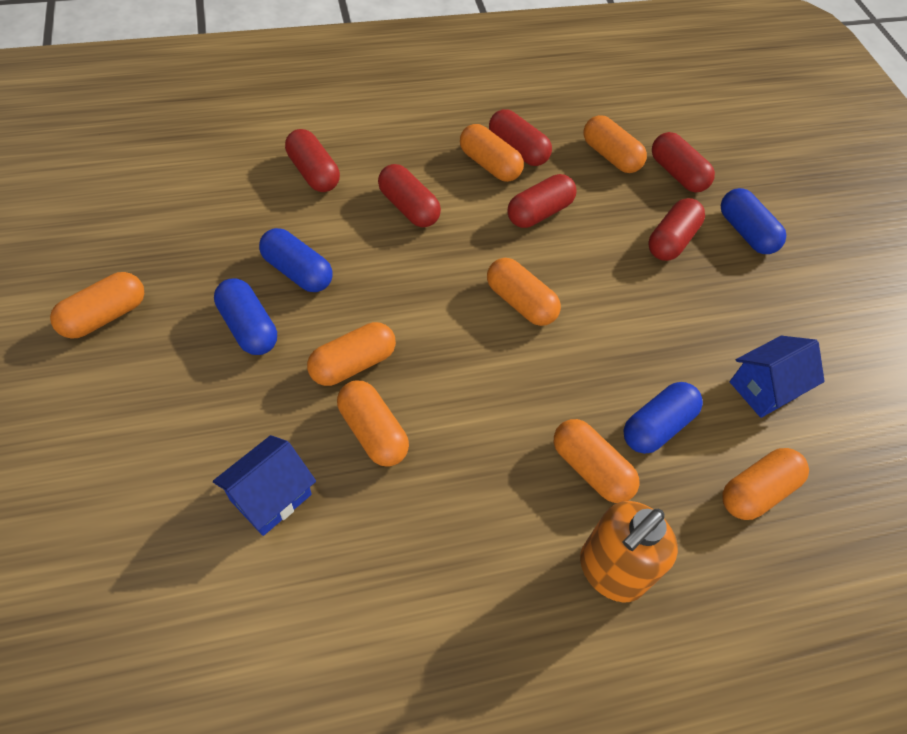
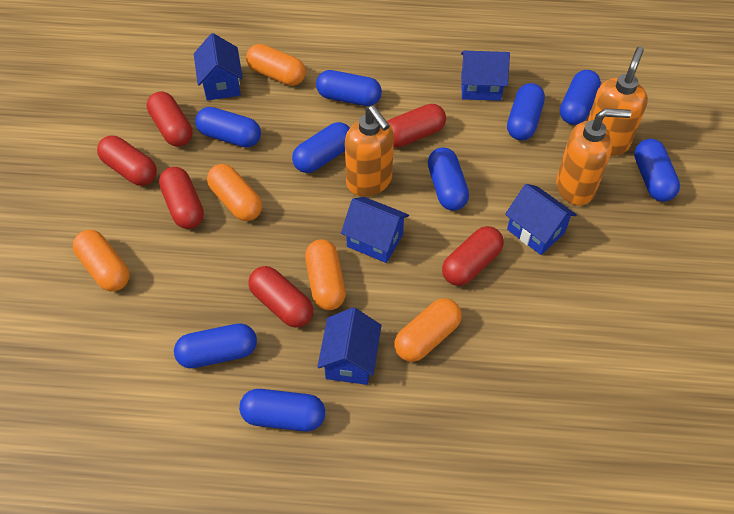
blue capsule: [214,278,277,355] [259,228,332,292] [623,382,703,454] [721,188,786,254] = 4 -> [174,323,257,368] [195,107,261,147] [239,389,325,432] [292,122,350,173] [316,70,382,106] [428,147,469,211] [507,83,545,140] [560,70,601,125] [634,139,680,202] = 9
blue house: [213,435,316,536] [730,336,825,418] = 2 -> [194,33,243,101] [317,307,381,385] [341,197,409,263] [461,51,510,101] [505,184,577,255] = 5
orange capsule: [50,272,144,339] [307,322,396,386] [337,380,409,467] [460,124,524,182] [487,258,561,326] [554,419,639,503] [583,115,647,173] [722,448,809,520] = 8 -> [73,230,130,291] [207,164,262,221] [246,44,306,86] [305,239,346,310] [394,298,462,362] = 5
orange soap dispenser: [580,501,678,603] = 1 -> [345,106,394,197] [556,108,631,205] [588,46,648,156] = 3

